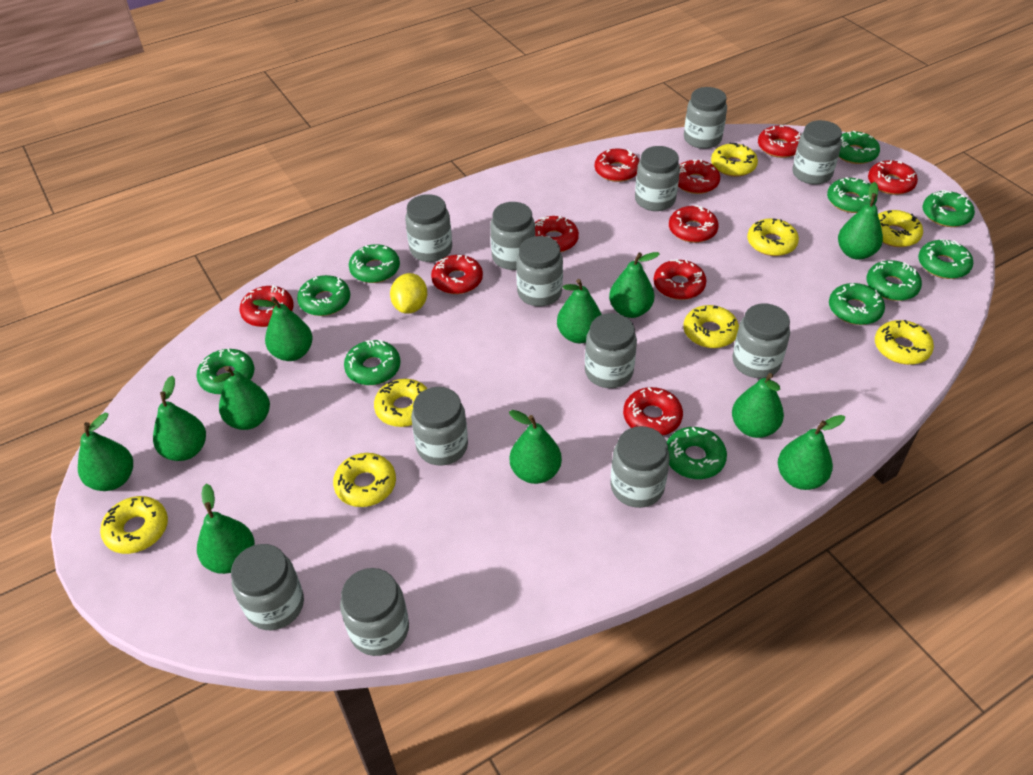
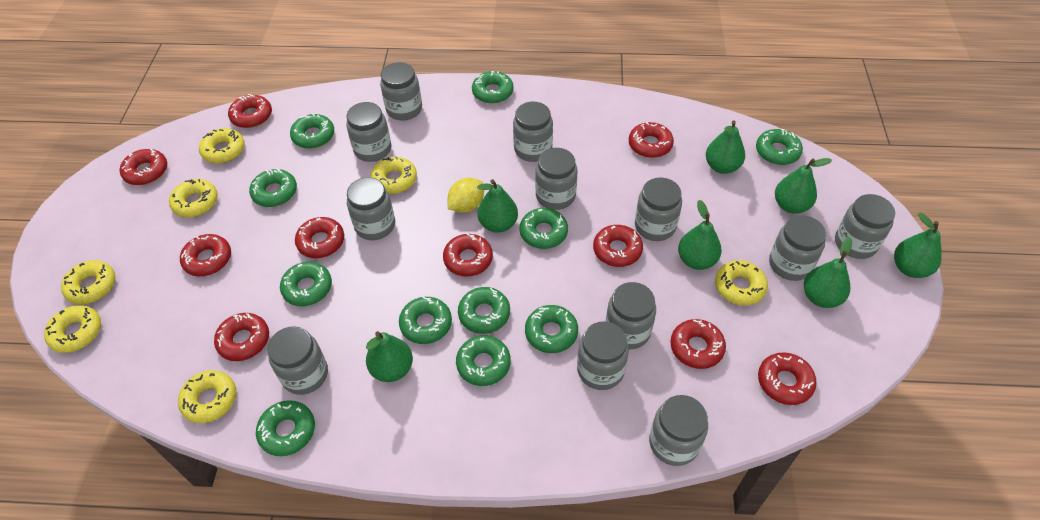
green pear: [78,413,133,491] [153,376,206,461] [197,483,255,574] [213,366,270,430] [252,296,313,361] [509,410,562,484] [557,279,602,343] [609,252,660,318] [732,373,784,438] [778,415,845,490] [838,182,883,260] = 11 -> [366,331,413,382] [477,179,518,233] [678,200,722,270] [706,120,745,174] [775,158,832,214] [804,237,852,308] [894,213,942,278] = 7
yellow donut: [100,496,168,554] [333,453,396,507] [374,379,428,427] [684,305,739,348] [711,143,758,177] [747,218,799,256] [875,320,934,365] [878,210,923,247] = 8 -> [44,305,101,353] [61,260,116,304] [169,179,218,218] [178,370,236,423] [199,128,245,163] [371,157,417,194] [715,260,768,306] = 7

